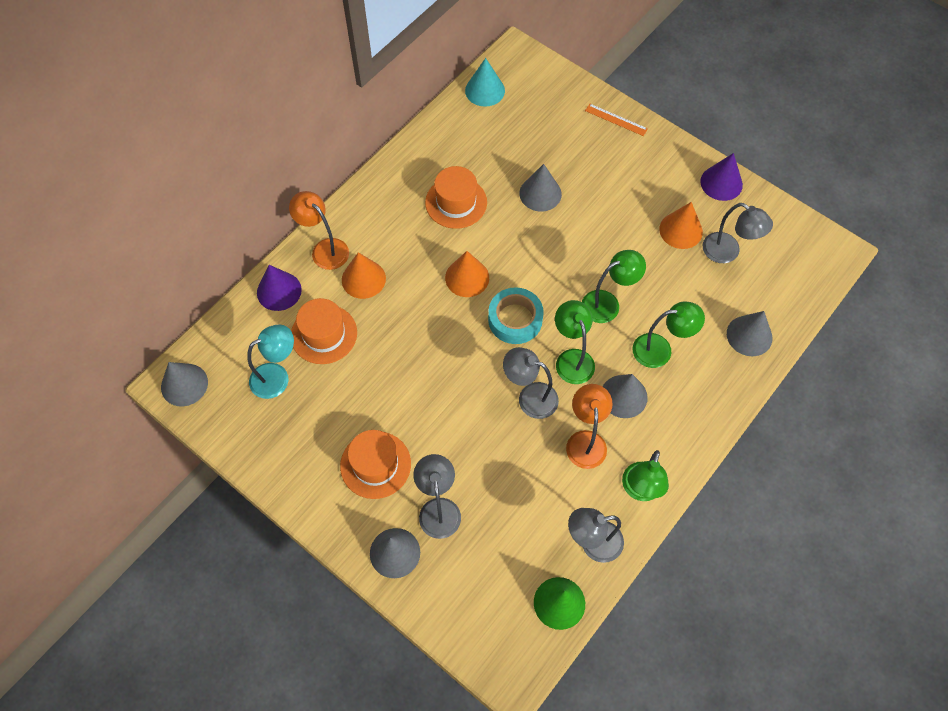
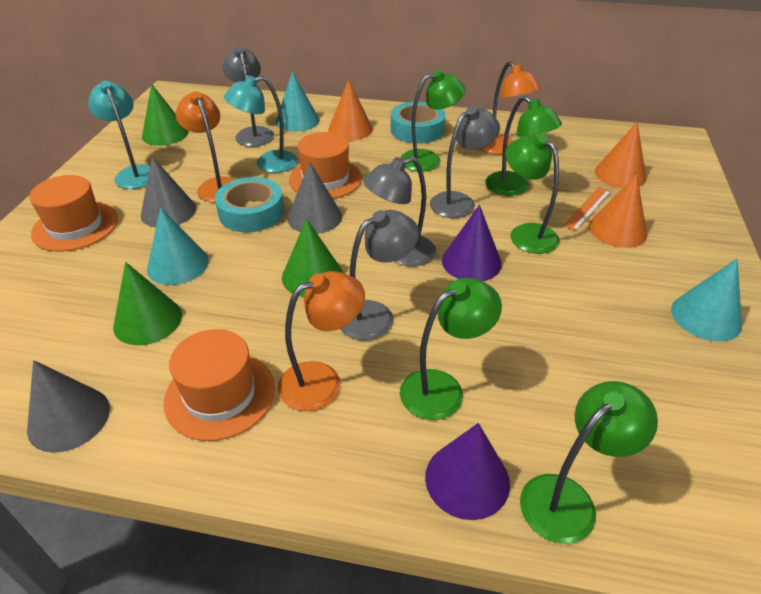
green cone: [534,577,585,630] = 1 -> [113,262,182,345] [142,84,189,146] [282,219,343,297] = 3
green lamp: [555,300,595,384] [582,250,646,323] [622,450,669,501] [632,302,705,368] = 4 -> [400,70,466,172] [400,278,502,420] [485,96,562,196] [505,134,559,254] [520,381,658,544] = 5
grey cone: [161,362,208,406] [370,528,420,578] [519,164,562,212] [603,374,648,418] [727,311,772,356] = 5 -> [27,360,110,453] [141,156,196,228] [288,162,342,234] = 3
orange lamp: [289,191,349,270] [566,384,613,469] = 2 -> [176,91,234,202] [278,271,365,411] [479,61,541,155] = 3
turquoise cone: [465,58,505,107] = 1 -> [147,207,209,285] [276,71,319,132] [671,259,742,342] = 3
turquoise lamp: [247,324,294,399] = 1 -> [88,81,150,189] [224,75,298,173] = 2
turquoise tape: [488,287,544,344] = 1 -> [215,177,284,232] [391,102,445,144] = 2

